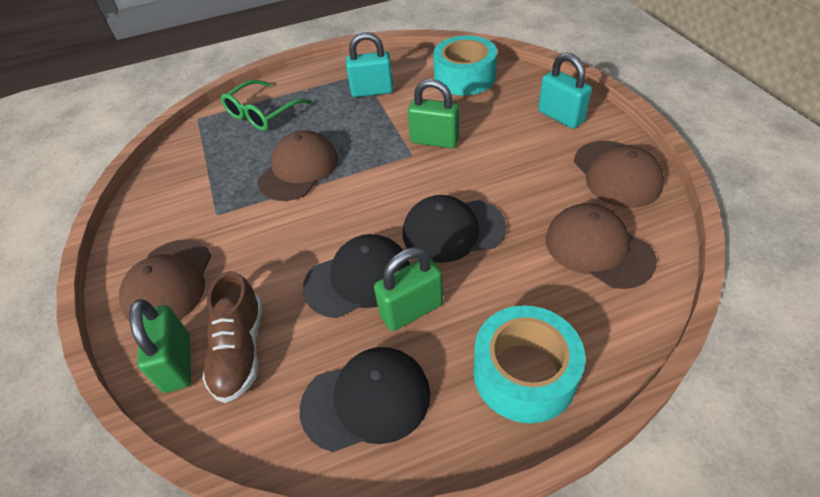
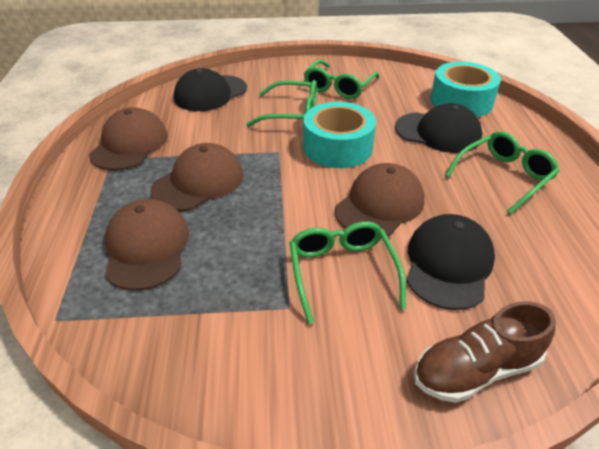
green glasses: [221,80,312,131] = 1 -> [246,80,317,127] [289,221,406,324] [304,60,379,99] [445,131,560,214] = 4
green padlock: [129,299,191,393] [374,247,443,331] [408,79,460,148] = 3 -> none = 0
turquoise padlock: [346,32,393,97] [538,52,592,129] = 2 -> none = 0

